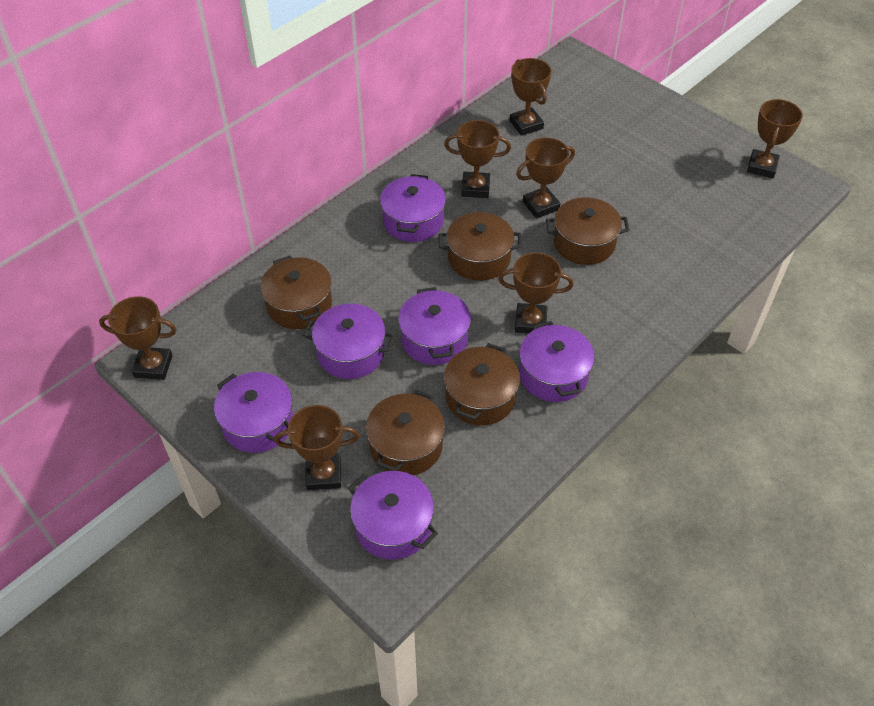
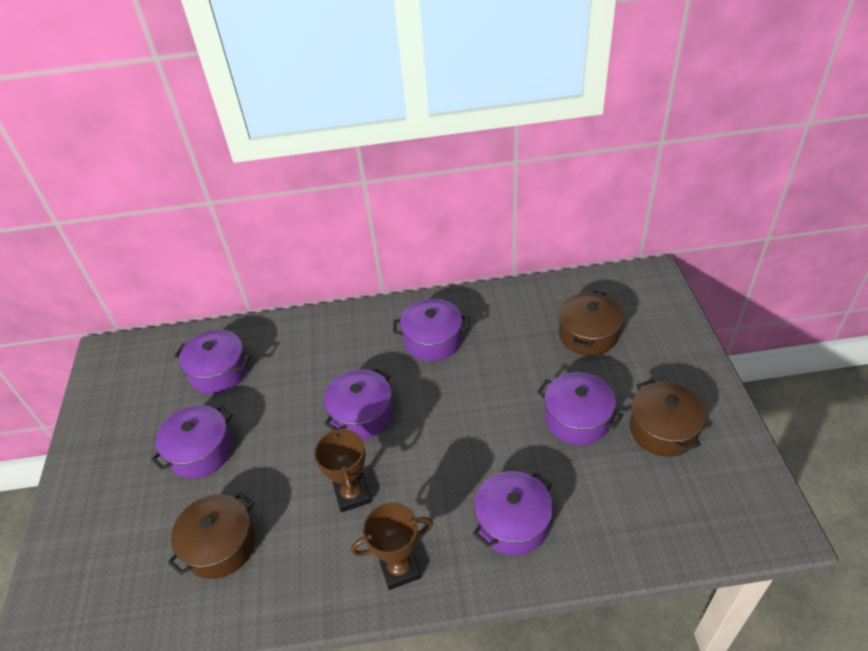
brown pot: [261,256,332,329] [366,390,445,476] [438,212,522,281] [444,343,520,426] [546,197,630,265] = 5 -> [168,492,255,579] [559,290,623,356] [630,379,706,457] = 3
brown trophy: [99,296,177,380] [274,405,360,490] [444,120,511,198] [498,252,574,334] [509,58,551,136] [516,137,575,219] [747,99,803,178] = 7 -> [314,427,371,512] [351,503,433,590] = 2

